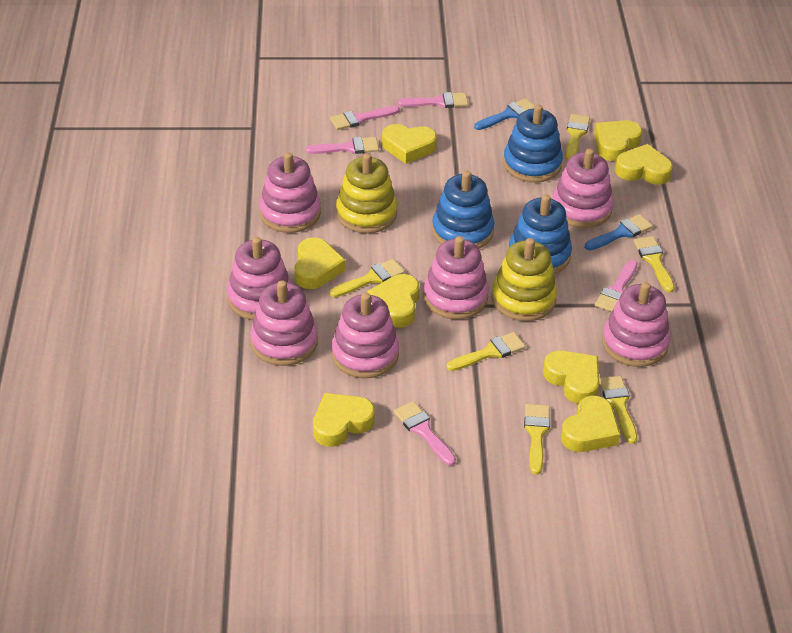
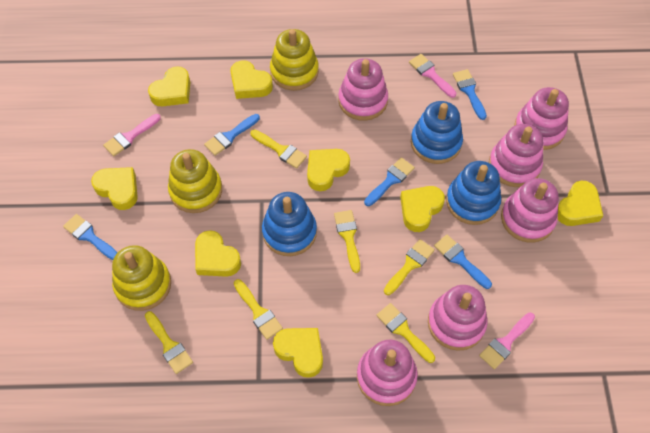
blue brush: [474,98,535,130] [585,214,653,251] = 2 -> [63,214,117,260] [204,114,260,156] [364,158,415,206] [434,235,492,289] [453,69,487,120] = 5
pink brush: [305,137,379,154] [330,106,400,130] [394,401,456,466] [397,92,468,108] [595,260,638,312] = 5 -> [103,114,161,156] [409,54,456,98] [479,312,535,369] = 3
pink stacking toy: [227,237,292,320] [250,280,318,366] [259,152,321,233] [332,293,399,378] [423,236,489,319] [552,149,613,228] [602,282,670,367] = 7 -> [338,58,388,121] [357,340,418,406] [428,285,488,351] [489,124,543,187] [501,178,559,243] [514,87,569,150] = 6
yellow stacking toy: [336,153,397,233] [492,238,557,321] = 2 -> [112,245,171,311] [168,149,222,213] [270,29,319,91] = 3

